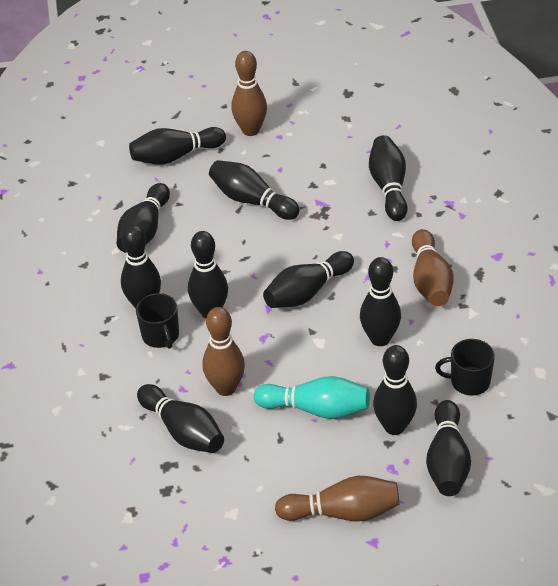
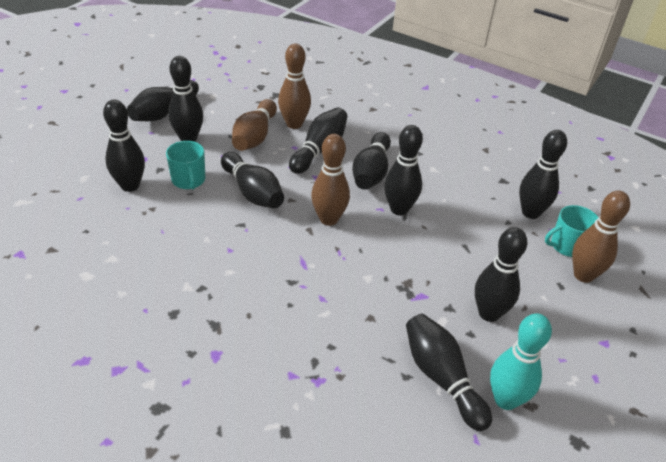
black bowling pin: [117,183,170,253] [121,225,161,309] [129,127,226,164] [137,384,224,453] [188,231,228,318] [209,160,300,220] [263,251,354,308] [360,257,401,346] [369,135,408,221] [373,345,417,435] [426,400,471,496] = 11 -> [103,100,145,192] [127,80,199,121] [168,56,203,142] [221,152,284,208] [289,107,347,174] [352,132,391,190] [384,125,423,216] [406,314,492,431] [475,227,527,322] [519,130,567,219] = 10
black mug: [136,293,179,349] [435,339,495,396] = 2 -> none = 0
turquoise mug: none = 0 -> [166,141,205,190] [545,205,598,257] = 2

